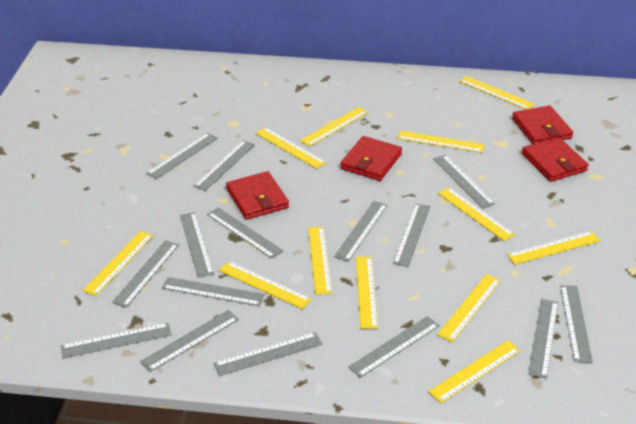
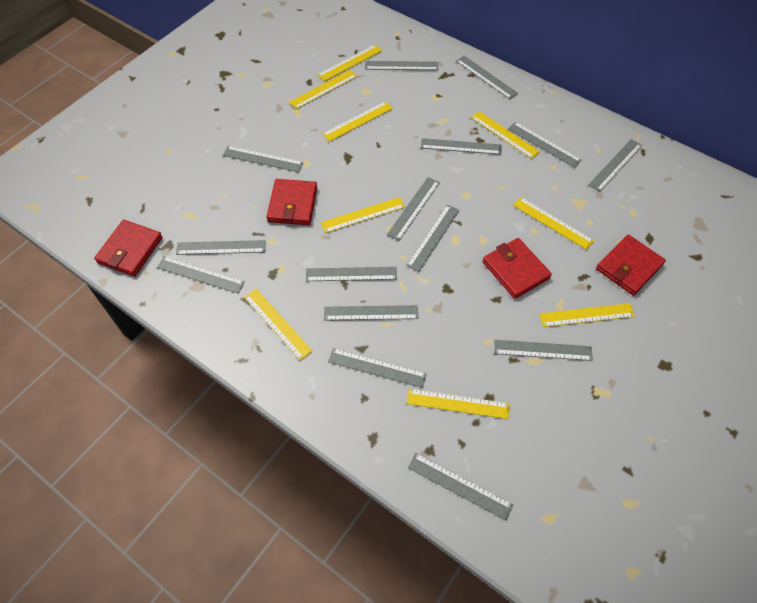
yellow ruler: [83,231,154,296] [219,261,312,309] [255,127,327,169] [300,107,369,147] [308,227,332,294] [356,257,378,329] [397,131,485,153] [428,340,521,403] [437,274,501,342] [438,187,515,241] [459,76,535,110] [507,231,600,265] = 12 -> [244,289,313,361] [290,70,357,109] [317,45,382,82] [321,197,405,233] [322,101,393,142] [407,389,510,419] [471,111,540,159] [513,197,594,250] [539,303,635,327] = 9

